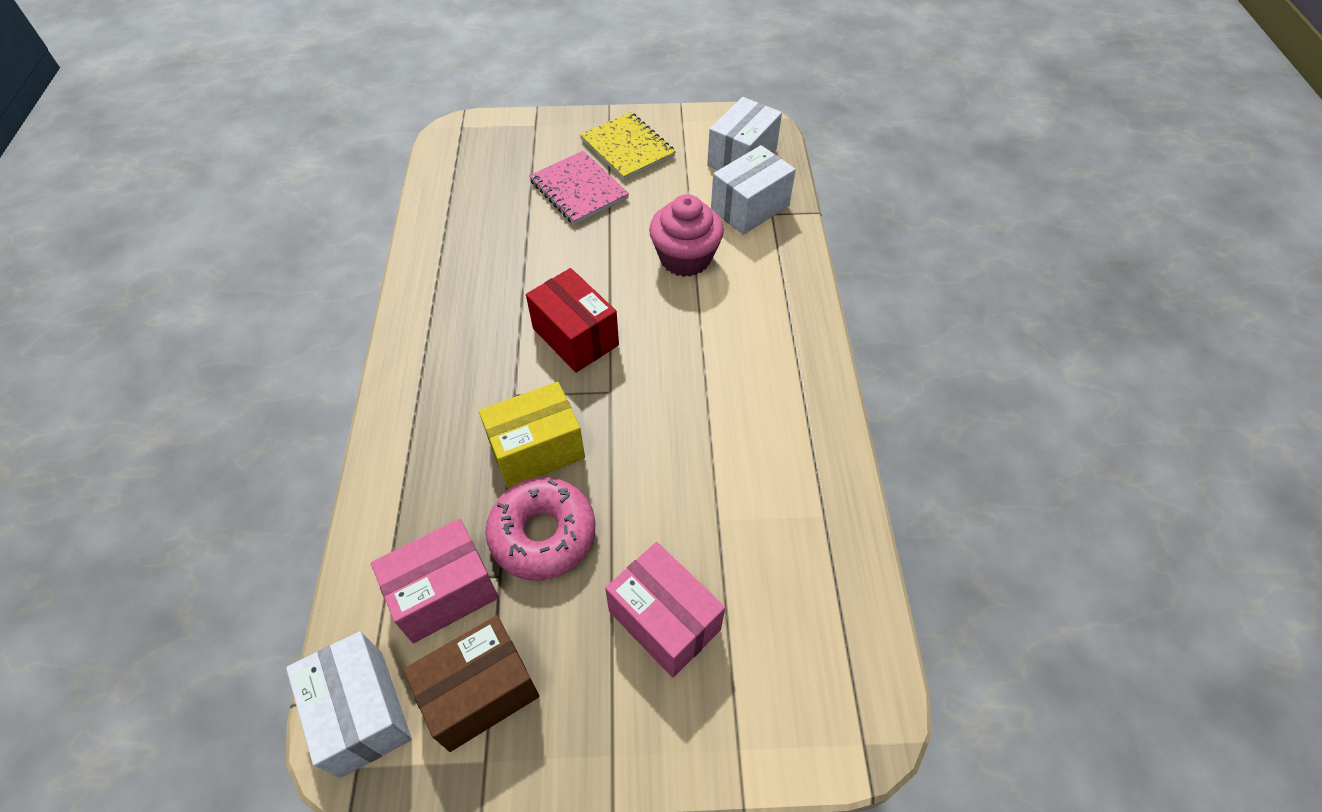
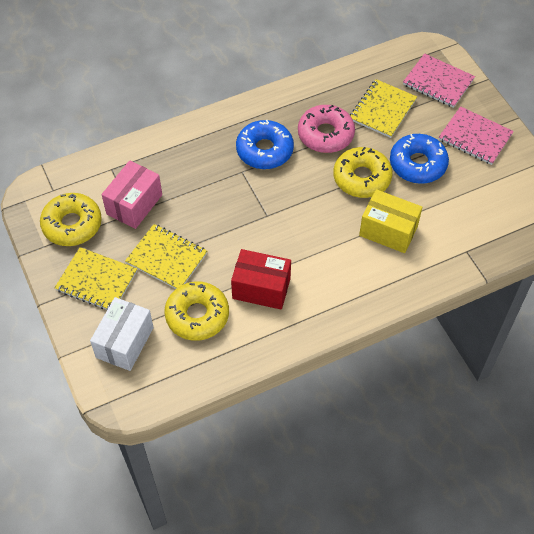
blue donut: none = 0 -> [236,120,294,169] [390,134,449,184] = 2
brown box: [403,615,539,752] = 1 -> none = 0
pink box: [371,519,499,643] [605,542,725,678] = 2 -> [102,160,162,229] = 1
pink cupcake: [649,194,724,277] = 1 -> none = 0
pink notebook: [529,151,629,225] = 1 -> [403,53,475,108] [439,106,514,165] = 2
white box: [286,631,412,778] [707,97,782,170] [711,145,796,235] = 3 -> [90,297,154,371] = 1
yellow donut: none = 0 -> [40,193,102,246] [164,281,229,341] [333,147,393,198] = 3
yellow notebook: [580,112,676,180] = 1 -> [55,247,137,310] [125,224,207,289] [350,79,417,138] = 3

